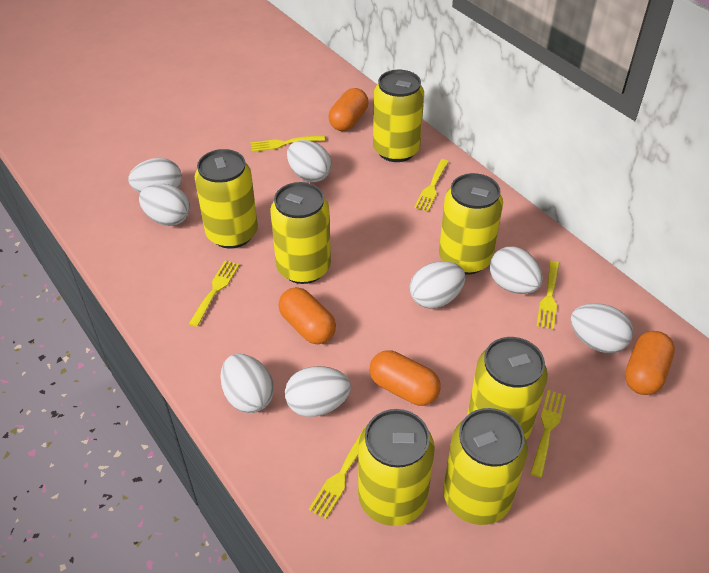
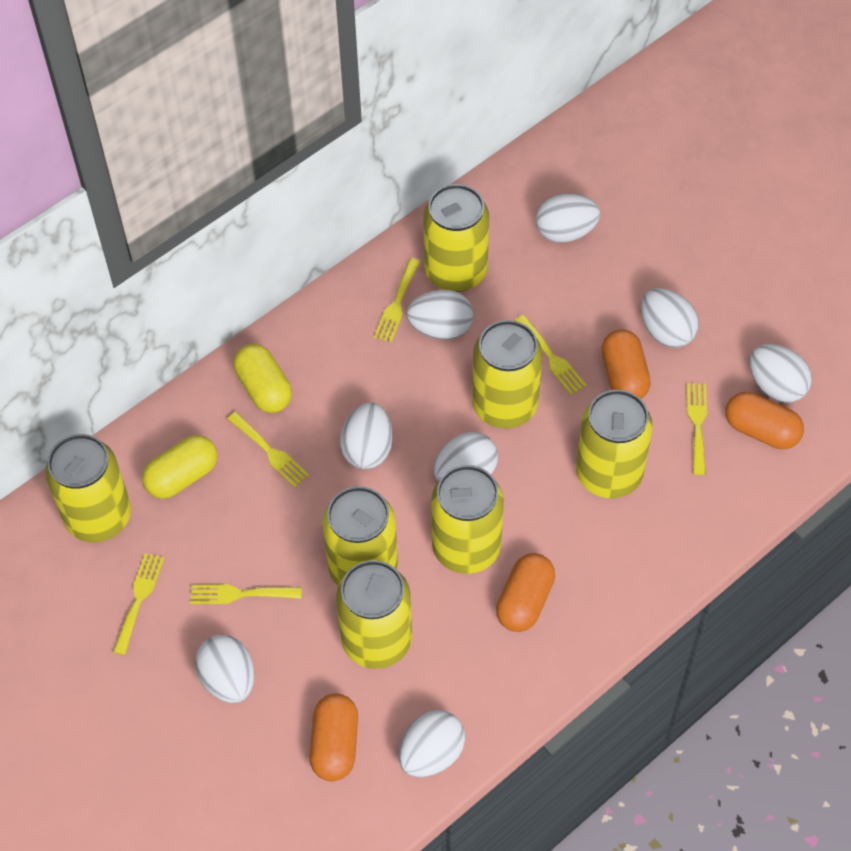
yellow capsule: none = 0 -> [142,435,217,499] [234,344,292,413] = 2

